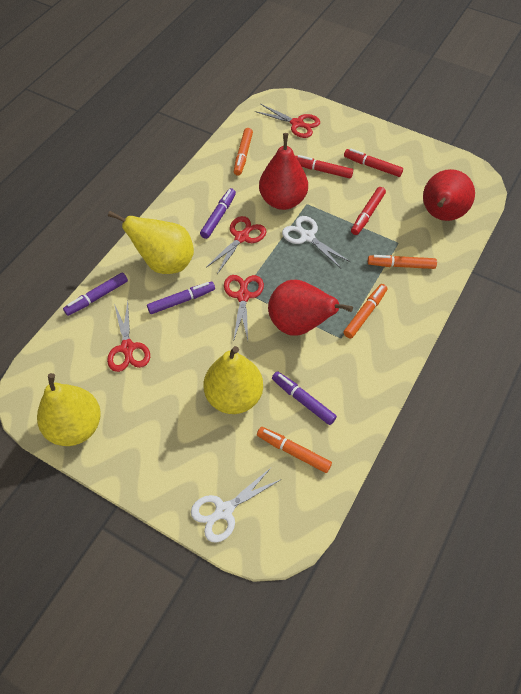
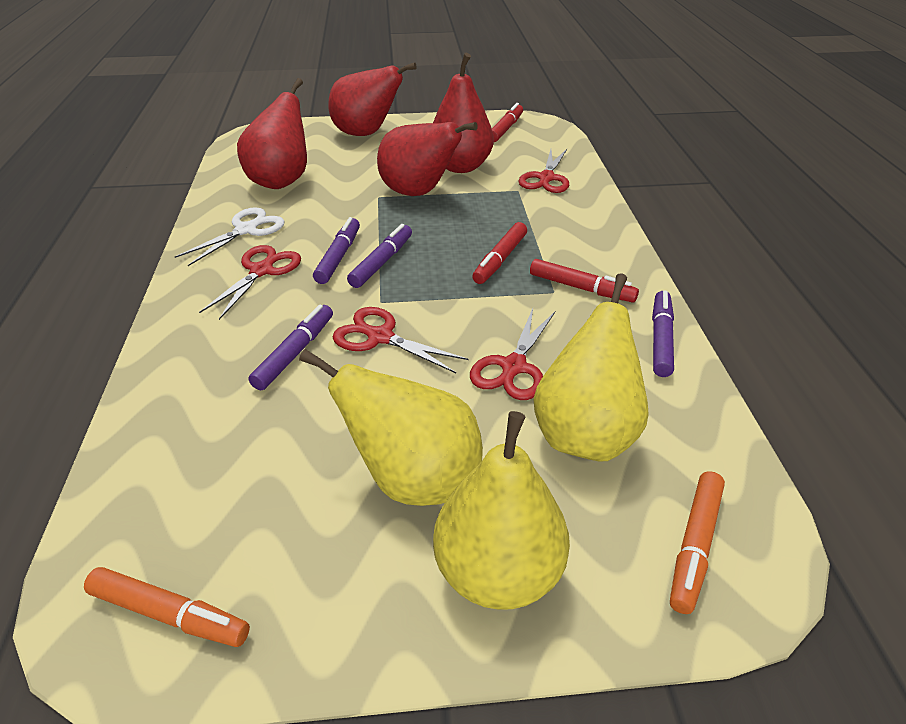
orange marker: [234,128,253,176] [257,427,332,473] [343,284,387,339] [368,255,437,269] = 4 -> [84,567,250,647] [670,471,725,614] = 2
red pear: [259,133,308,210] [268,280,353,336] [423,169,475,221] = 3 -> [237,78,307,189] [328,62,417,136] [377,122,478,196] [433,53,494,173] = 4
white scissors: [191,467,282,543] [282,216,350,269] = 2 -> [175,207,285,266] = 1

